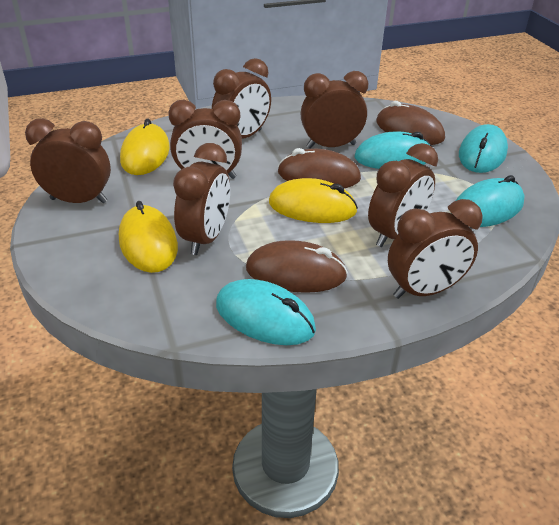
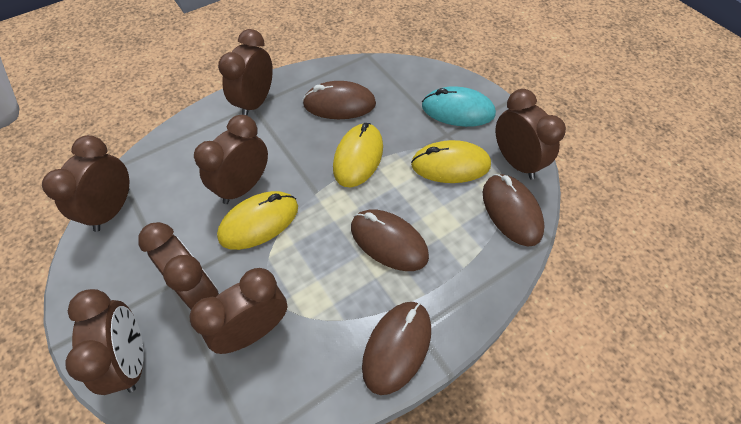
brown mouse: [246,240,348,293] [278,148,361,188] [376,101,445,145] = 3 -> [302,81,376,119] [351,209,429,271] [362,302,431,395] [483,174,545,247] = 4
turquoise mouse: [216,279,316,345] [355,131,432,169] [451,175,525,227] [459,124,508,173] = 4 -> [422,86,496,127] = 1

